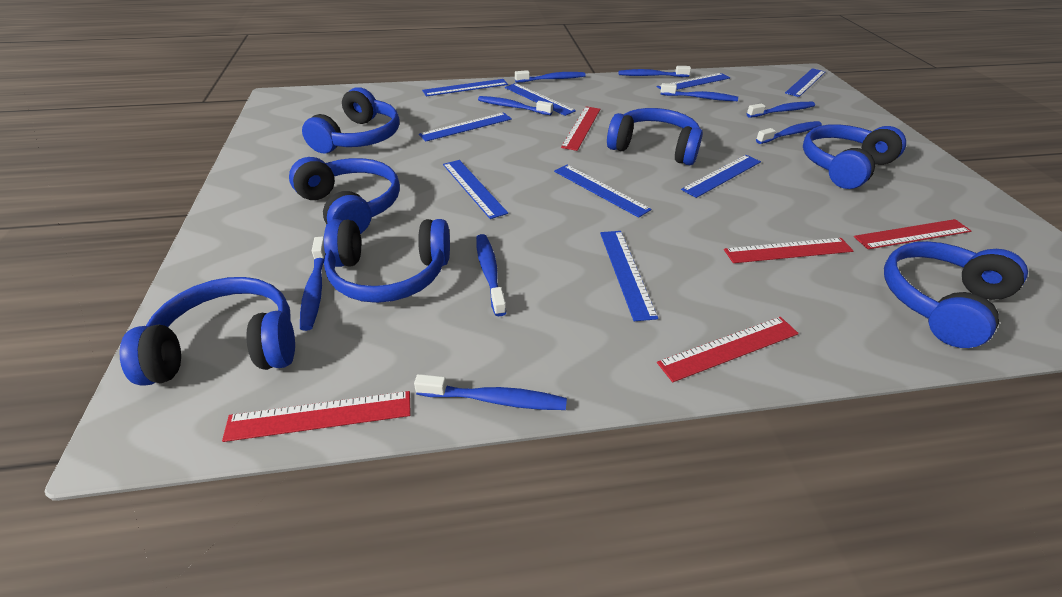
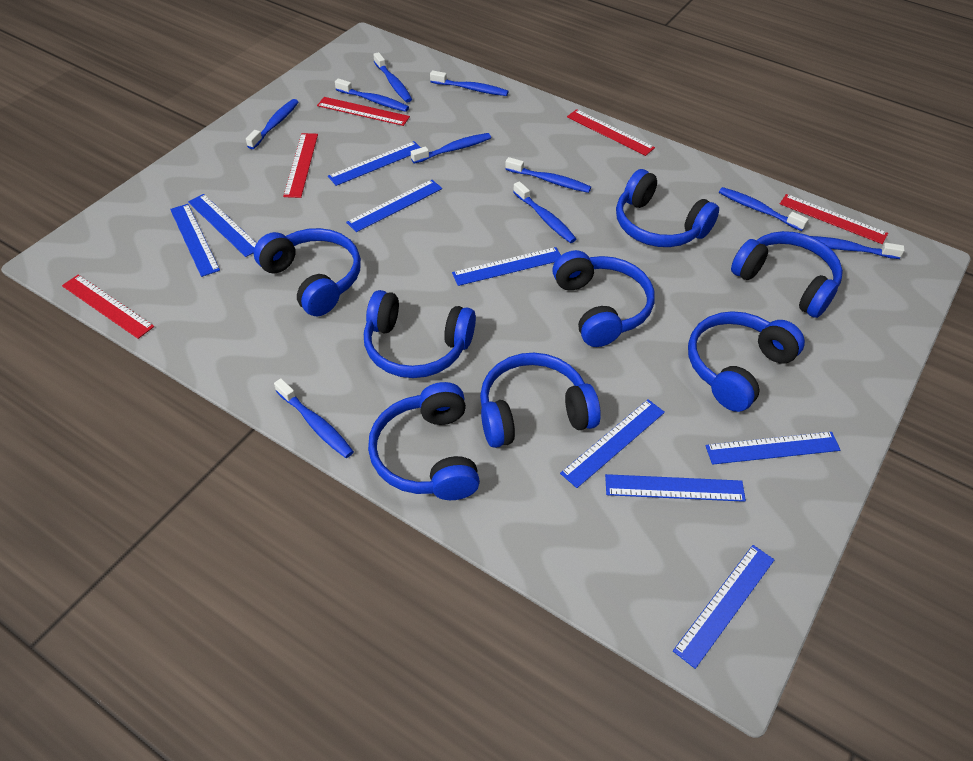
blue headphones: [120,277,295,386] [289,157,400,234] [302,87,400,153] [324,219,450,303] [607,108,703,165] [803,124,906,189] [884,241,1028,348] = 7 -> [253,228,361,316] [364,290,476,378] [368,382,480,500] [480,353,601,448] [553,250,655,347] [616,169,719,247] [688,311,805,412] [731,231,843,318] = 8
blue toothbrush: [300,237,325,331] [414,374,567,410] [476,234,506,316] [478,96,553,115] [515,70,586,83] [618,66,691,77] [660,83,738,101] [747,102,815,118] [756,121,822,144] = 9 -> [246,99,298,149] [274,378,354,458] [335,78,409,112] [373,52,412,103] [411,133,491,164] [430,70,508,96] [505,157,591,193] [513,181,576,243] [719,187,809,231] [811,236,905,259] = 10

